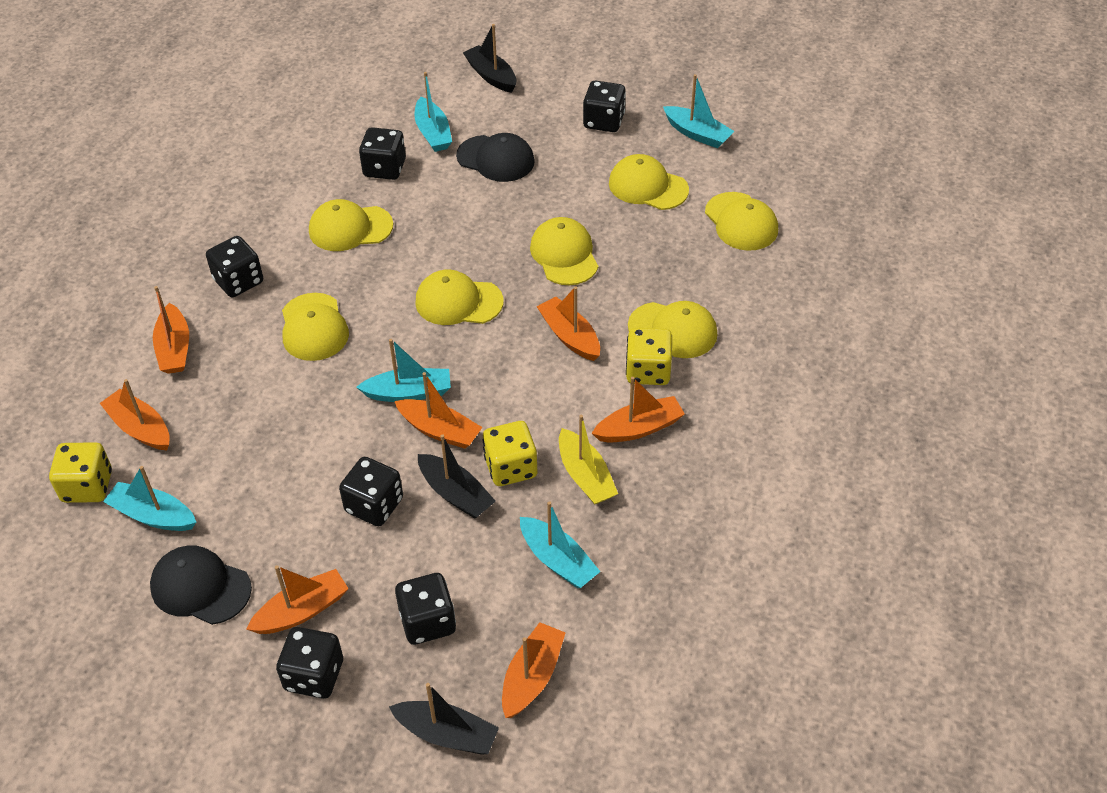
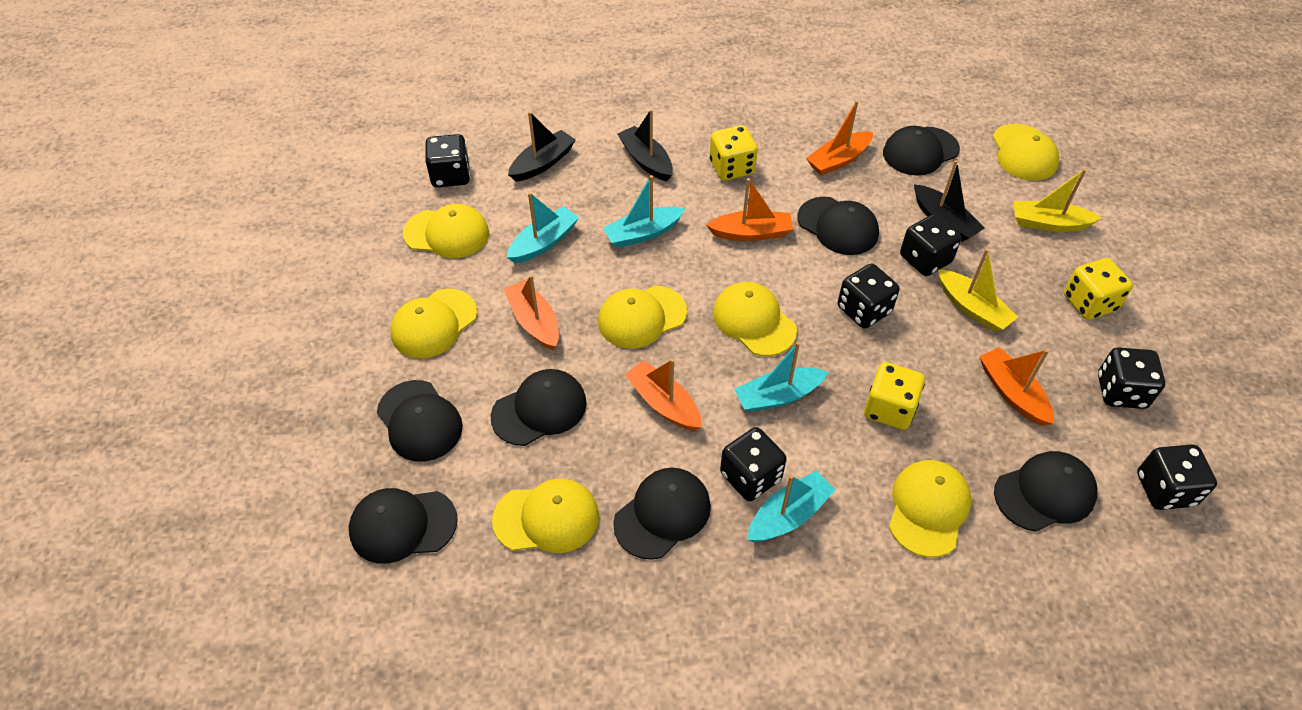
black cap: [150,545,252,625] [456,133,535,182] = 2 -> [349,488,458,564] [377,380,463,462] [491,369,587,446] [613,468,711,560] [797,197,879,255] [883,126,960,176] [994,451,1098,532] = 7
orange boat: [100,379,170,450] [153,286,189,374] [247,565,349,634] [395,372,483,449] [502,622,566,718] [537,286,600,361] [591,377,685,442] = 7 -> [504,275,559,350] [624,359,702,431] [706,178,793,241] [806,101,873,176] [979,347,1054,426] = 5
turquoise boat: [103,466,196,531] [356,339,451,402] [415,72,452,152] [520,501,601,588] [663,74,735,148] = 5 -> [507,192,579,264] [603,175,685,248] [734,342,828,412] [747,471,835,542] = 4
yellow boat: [559,415,618,505] = 1 -> [938,248,1018,332] [1014,169,1102,232] = 2

